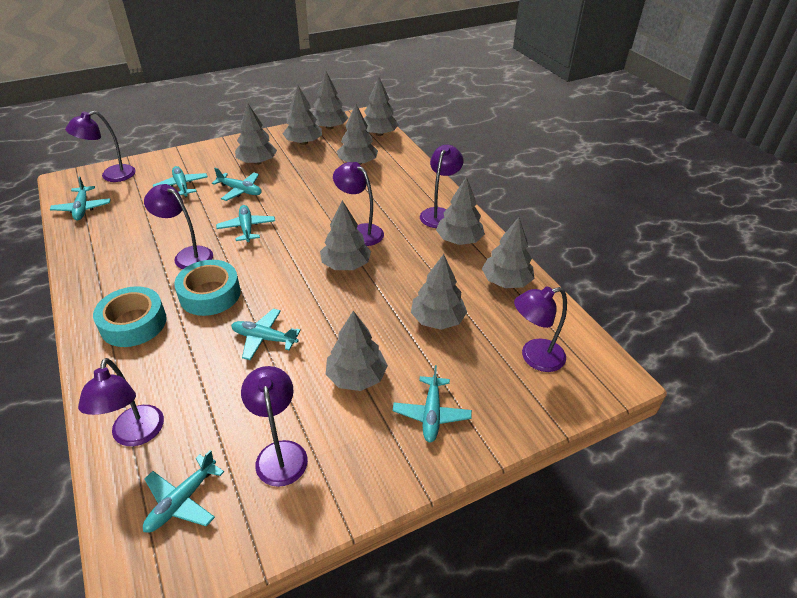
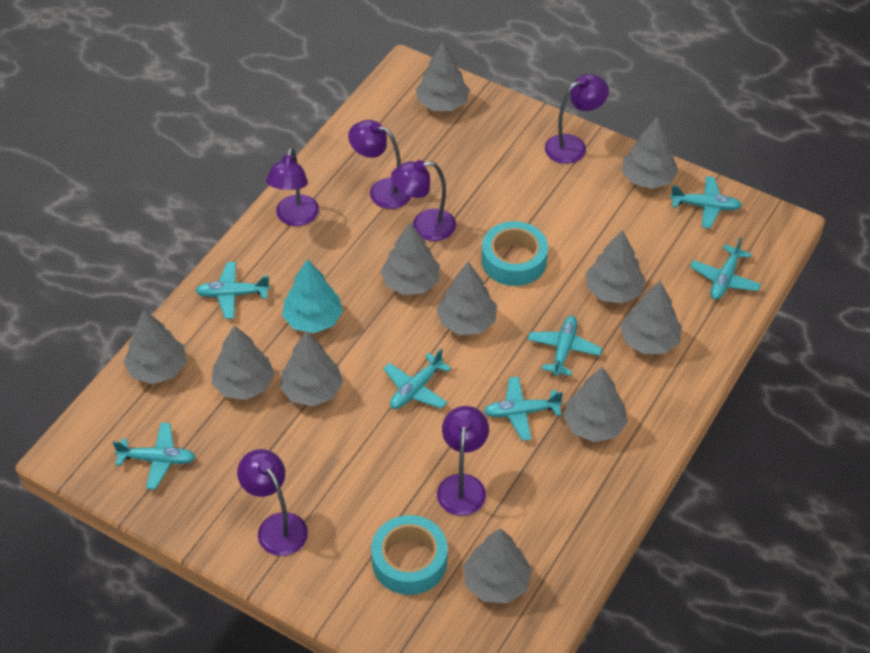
grey tree: [235,102,277,165] [283,85,322,145] [312,71,348,130] [320,200,371,270] [326,311,388,391] [337,104,378,165] [364,77,399,136] [411,254,467,330] [436,177,485,245] [482,217,534,288] = 10 -> [123,310,186,384] [212,325,275,400] [280,332,343,406] [381,222,440,295] [416,41,470,111] [436,262,497,335] [463,528,532,603] [563,367,628,442] [586,230,646,304] [620,281,682,354] [622,117,679,189] = 11
purple lamp: [65,111,136,182] [78,358,164,446] [144,184,213,269] [241,366,308,487] [333,162,384,246] [420,145,464,228] [514,286,567,372] = 7 -> [237,449,308,556] [266,148,319,226] [348,120,411,209] [391,160,456,241] [437,406,489,516] [545,74,609,164] = 6
turquoise tree: none = 0 -> [282,259,343,333] = 1

